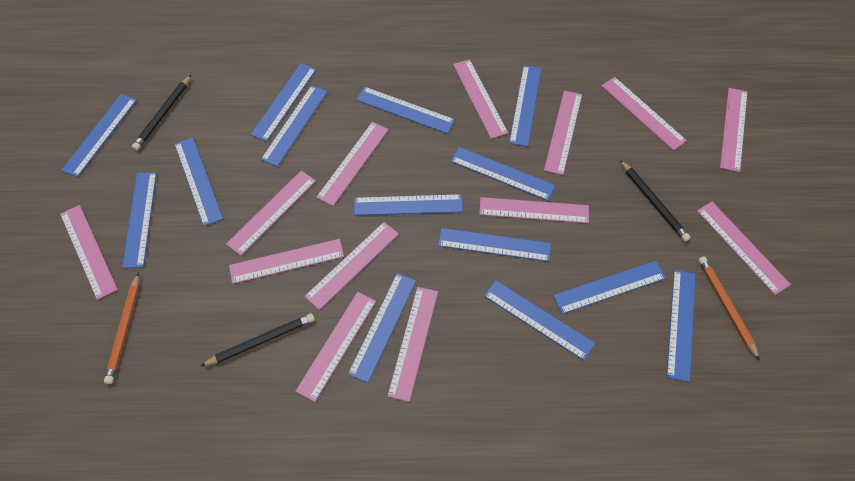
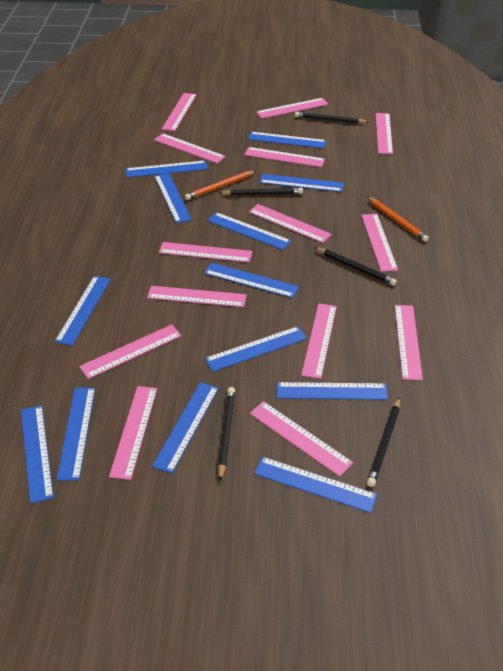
black pencil: [132,75,191,150] [201,313,315,366] [620,160,691,242] = 3 -> [218,387,235,481] [219,188,303,196] [295,112,369,124] [314,247,397,286] [367,397,400,487] = 5
blue ruler: [61,94,137,177] [122,172,157,268] [175,137,223,226] [250,63,317,142] [261,85,328,167] [348,273,416,383] [354,194,463,215] [356,87,455,134] [438,228,551,262] [451,147,556,201] [484,280,595,361] [509,65,541,147] [553,260,666,314] [667,270,696,382] = 14 -> [21,405,54,503] [54,276,111,346] [56,388,95,481] [125,160,208,178] [152,382,219,473] [154,173,192,223] [204,263,299,298] [205,326,307,372] [207,212,292,250] [248,132,327,148] [254,457,377,513] [259,174,344,192] [277,382,388,400] = 13
pink ruler: [60,205,118,300] [226,171,316,256] [229,239,344,284] [295,292,376,402] [304,222,399,310] [316,122,388,206] [387,287,438,402] [453,59,508,139] [479,197,589,223] [544,90,582,175] [601,77,687,150] [697,202,791,295] [720,88,747,172] = 13 -> [79,324,182,379] [109,386,157,480] [147,286,247,307] [154,133,226,164] [159,242,252,262] [162,93,196,131] [244,147,325,167] [249,204,332,243] [250,401,353,477] [256,98,328,119] [301,303,337,379] [361,214,398,272] [376,113,393,154] [395,305,423,380] = 14

